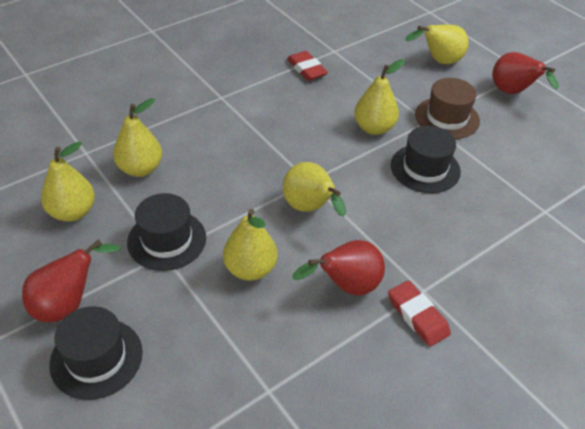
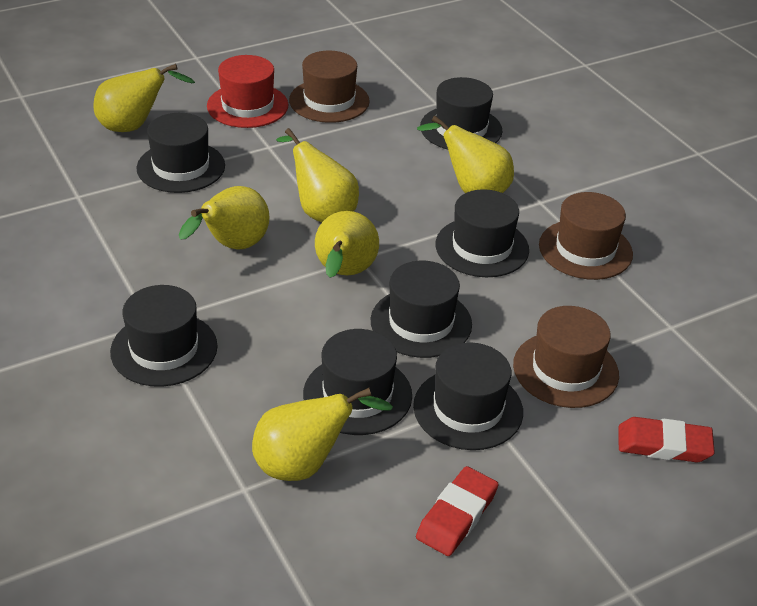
black hat: [49,306,143,400] [127,193,206,271] [391,126,461,193] = 3 -> [110,285,217,387] [137,113,225,193] [303,329,412,435] [371,261,472,358] [413,343,523,450] [420,77,503,150] [435,189,529,277] = 7
brown hat: [415,78,480,139] = 1 -> [289,51,370,123] [513,306,619,408] [539,192,633,280] = 3
red hat: none = 0 -> [207,55,289,128] = 1
red pear: [22,239,121,322] [292,240,385,296] [492,52,559,94] = 3 -> none = 0

